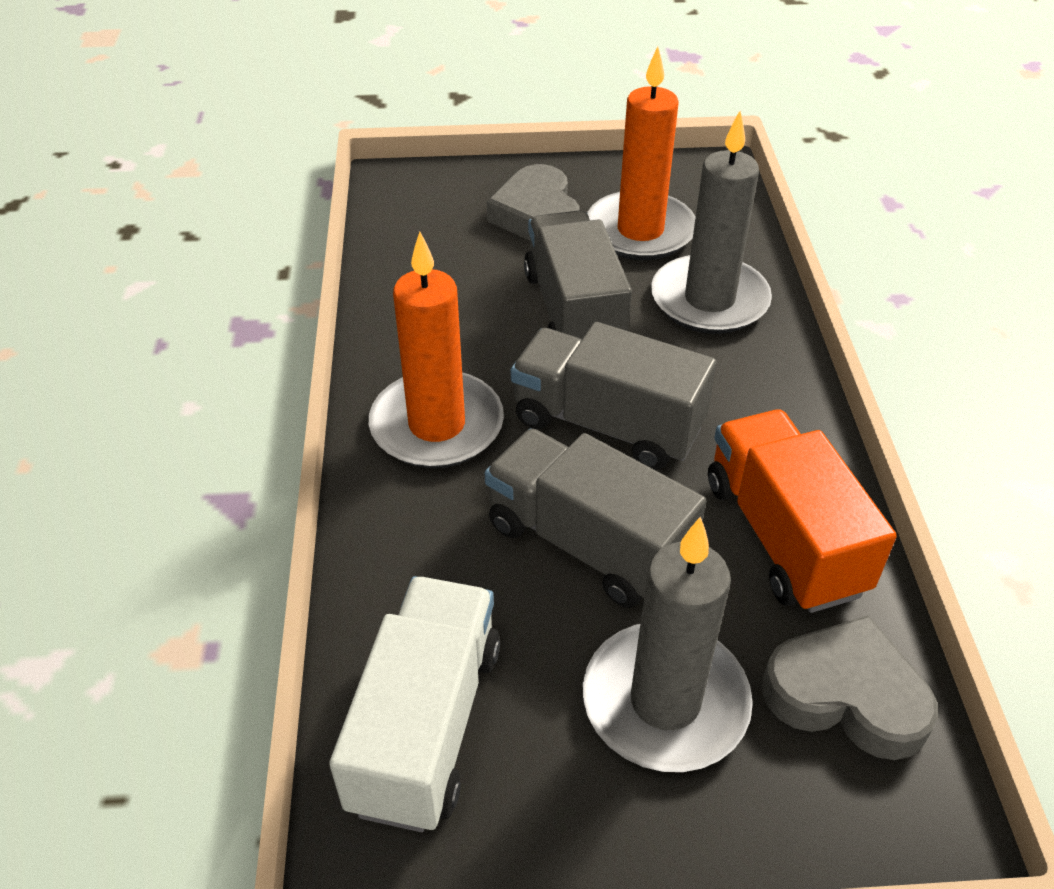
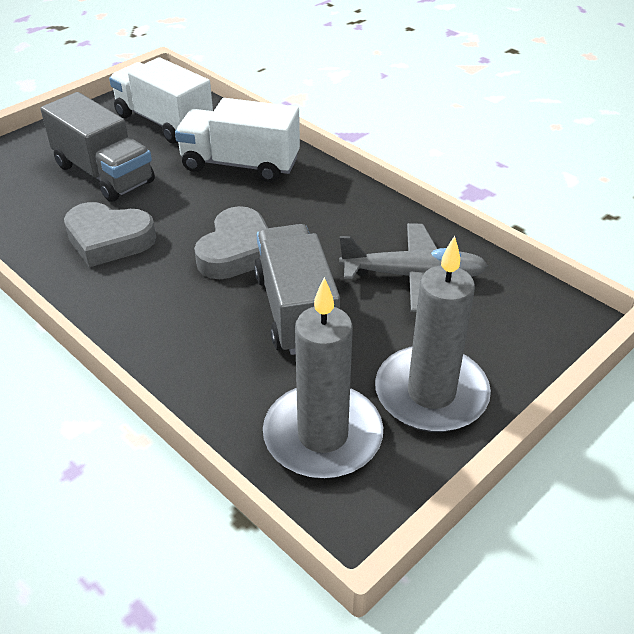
grey plane: none = 0 -> [339,223,488,312] = 1
grey truck: [485,428,706,608] [511,322,717,470] [524,210,632,339] = 3 -> [41,92,155,202] [254,224,340,355] = 2
orange candle: [369,232,504,468] [587,47,696,260] = 2 -> none = 0
orange truck: [708,409,897,613] = 1 -> none = 0
white truck: [329,576,500,832] = 1 -> [109,57,213,143] [175,98,300,182] = 2

